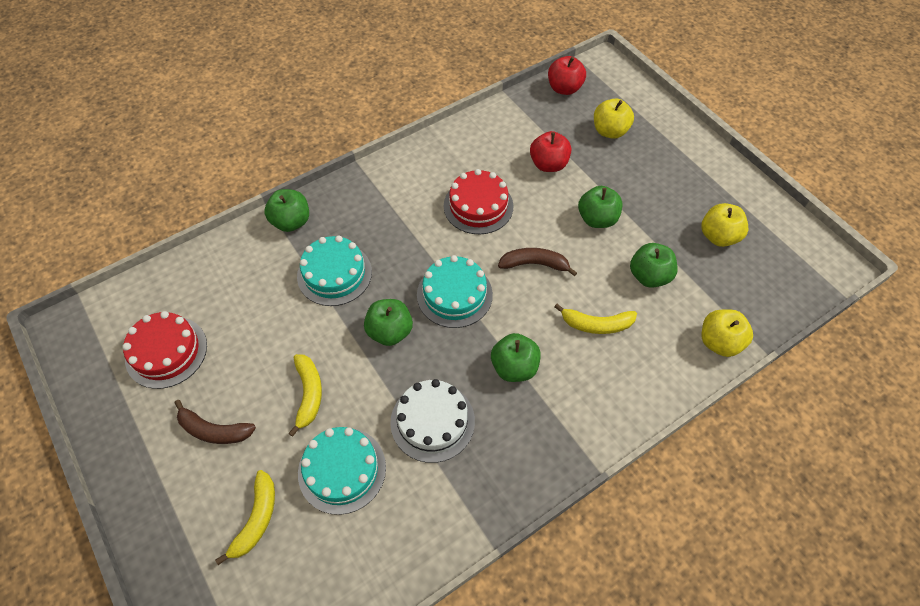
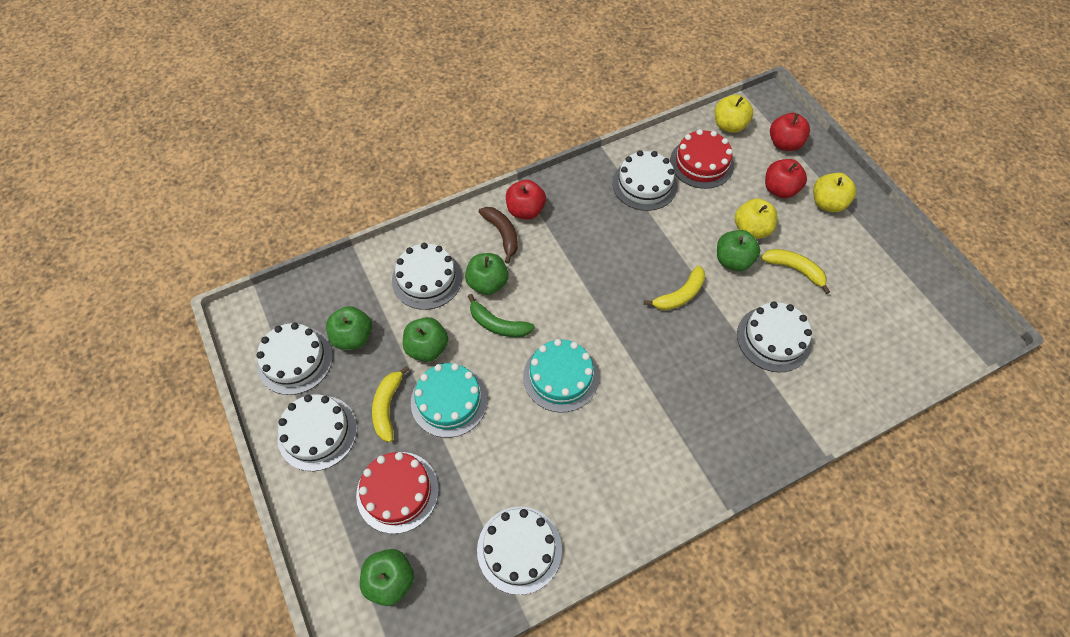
brown banana: [175,400,256,444] [498,248,577,276] = 2 -> [479,207,518,264] = 1
green banana: none = 0 -> [468,294,535,337] = 1
red apple: [530,131,571,172] [548,56,586,95] = 2 -> [506,180,546,220] [765,159,807,198] [770,113,810,151] = 3
turquoise cake: [297,236,372,306] [298,427,386,515] [417,255,493,328] = 3 -> [411,363,488,438] [523,339,599,413] = 2
white cake: [390,379,475,463] = 1 -> [257,323,333,395] [278,394,357,471] [392,243,462,310] [477,506,562,595] [612,150,677,211] [737,301,812,372] = 6

